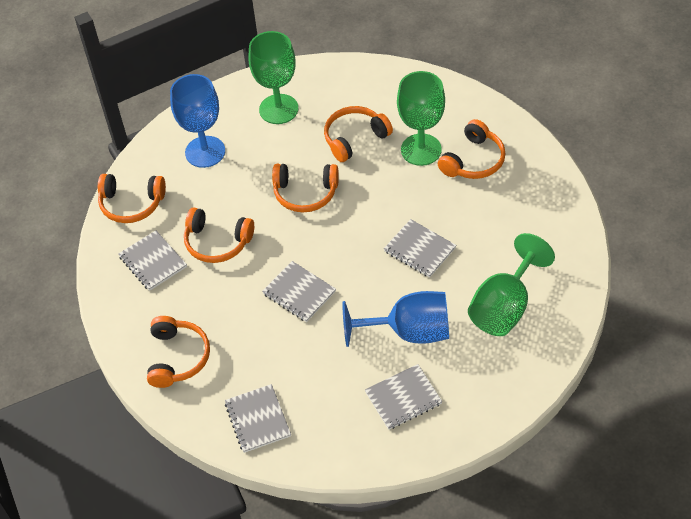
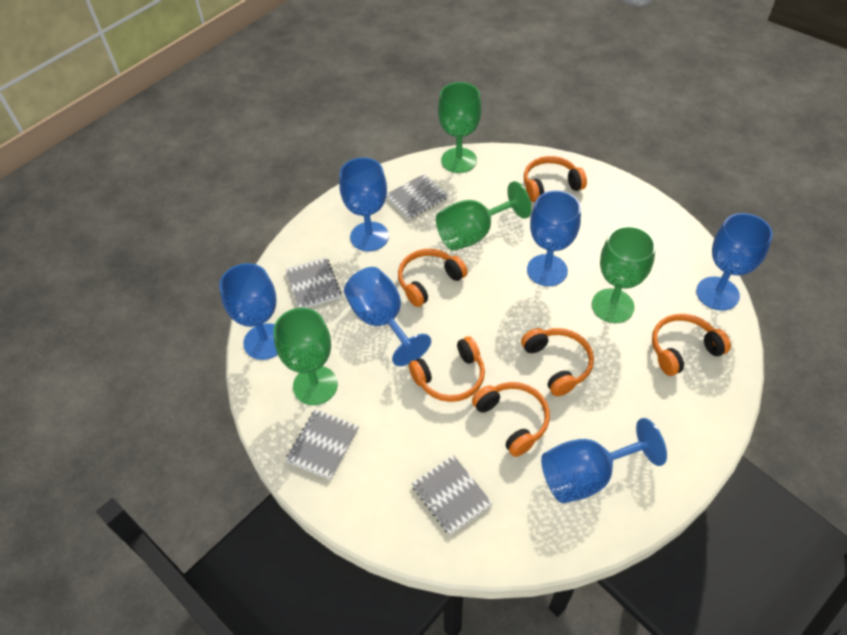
blue goblet: [170,74,225,168] [343,291,449,347] = 2 -> [219,263,278,360] [339,158,389,251] [344,267,431,366] [527,190,581,286] [541,418,667,503] [696,213,773,311] = 6
green goblet: [249,31,298,124] [397,71,445,166] [468,233,555,336] = 3 -> [274,308,338,405] [436,181,532,251] [438,82,481,173] [592,226,656,323] = 4
grey notebook: [119,230,187,291] [225,384,291,453] [262,261,336,322] [365,364,443,430] [384,219,456,278] = 5 -> [285,257,341,308] [285,409,359,480] [386,174,448,219] [412,455,493,535] = 4

